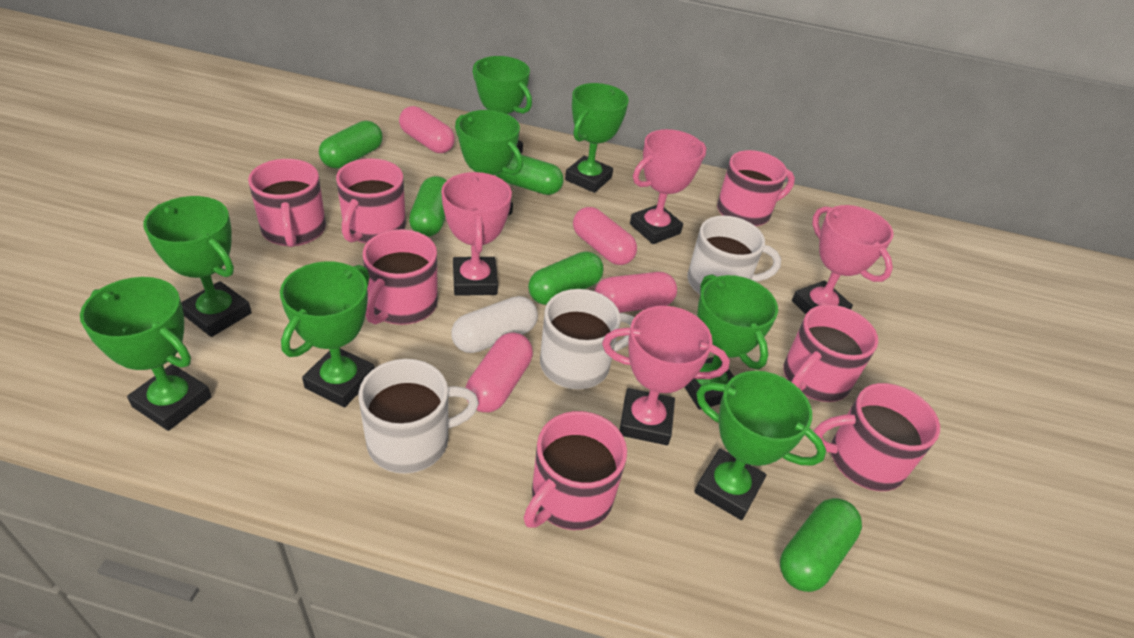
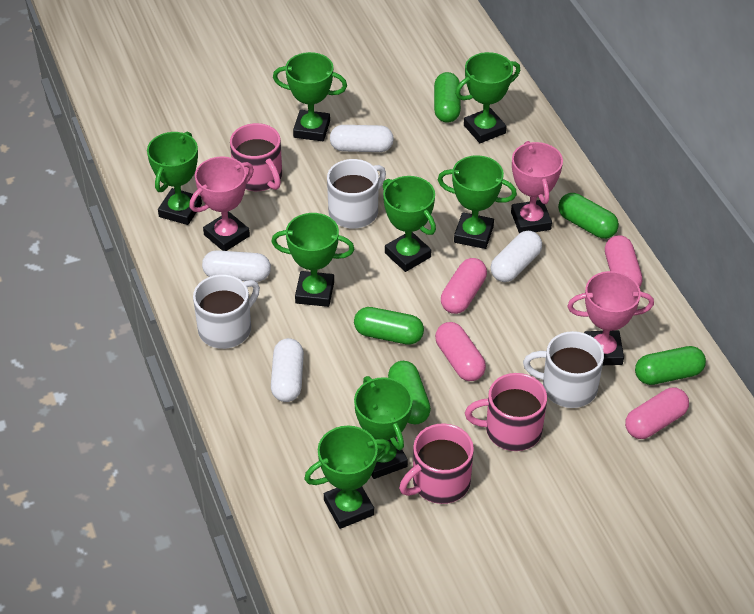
pink mug: [248,159,326,247] [336,158,406,243] [363,229,438,325] [524,411,627,530] [717,150,795,226] [783,304,878,402] [814,383,940,491] = 7 -> [230,123,282,191] [399,423,474,504] [465,373,547,451] = 3
pink trophy: [441,172,512,296] [602,306,730,445] [630,129,706,244] [792,205,894,314] = 4 -> [189,157,254,251] [511,141,563,234] [567,271,654,365] = 3
white capsule: [452,296,538,353] = 1 -> [202,250,271,282] [271,338,304,402] [330,125,394,152] [491,231,542,282] = 4

